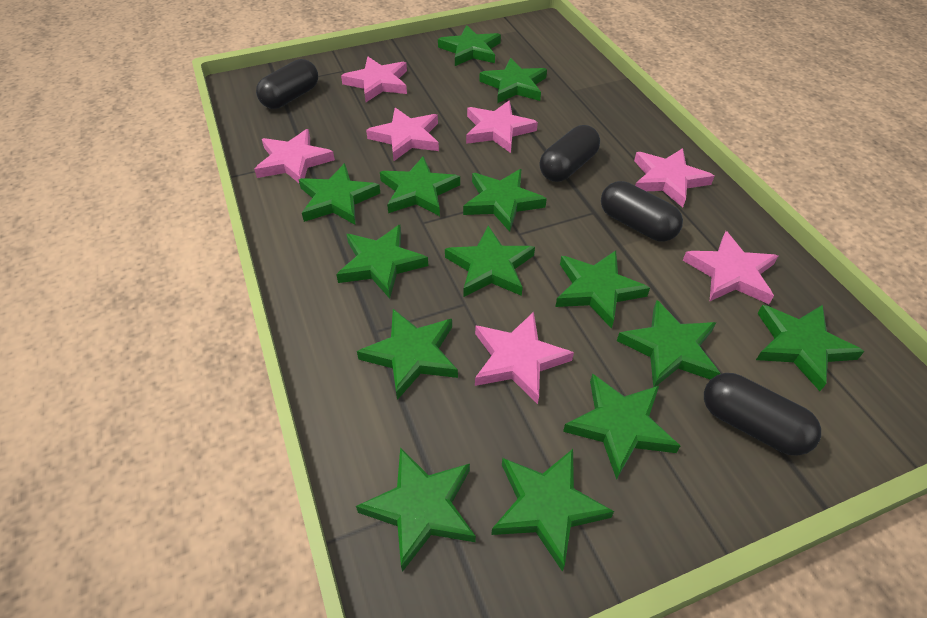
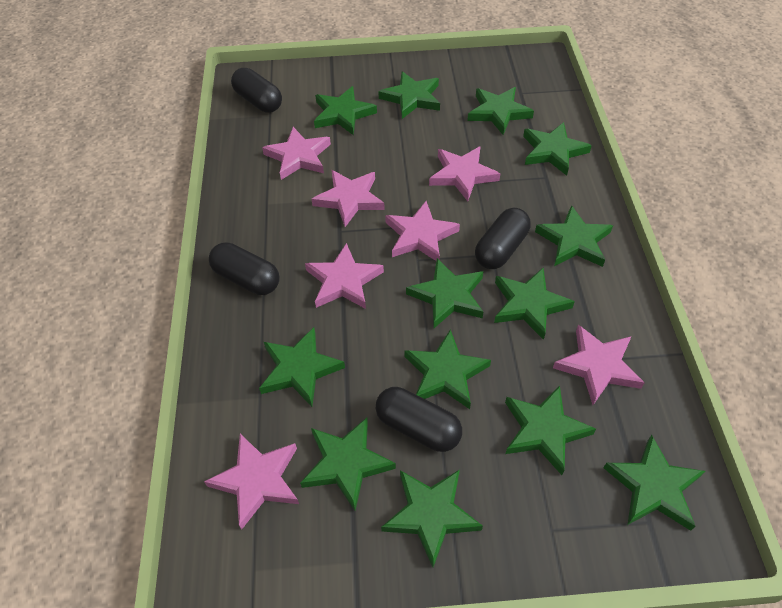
green star: [299,163,380,225] [336,225,428,299] [356,447,476,572] [357,309,458,400] [380,156,460,216] [438,25,501,66] [445,226,535,297] [463,169,547,232] [479,58,547,103] [491,449,614,572] [555,250,650,329] [563,374,680,480] [617,300,721,387] [756,305,864,391] = 14 -> [259,327,345,407] [300,418,396,510] [314,86,377,135] [378,71,440,119] [381,470,483,567] [404,329,491,409] [406,258,483,328] [467,87,534,135] [494,268,575,340] [505,386,596,475] [523,122,592,176] [535,205,613,267] [604,435,705,531] = 13

